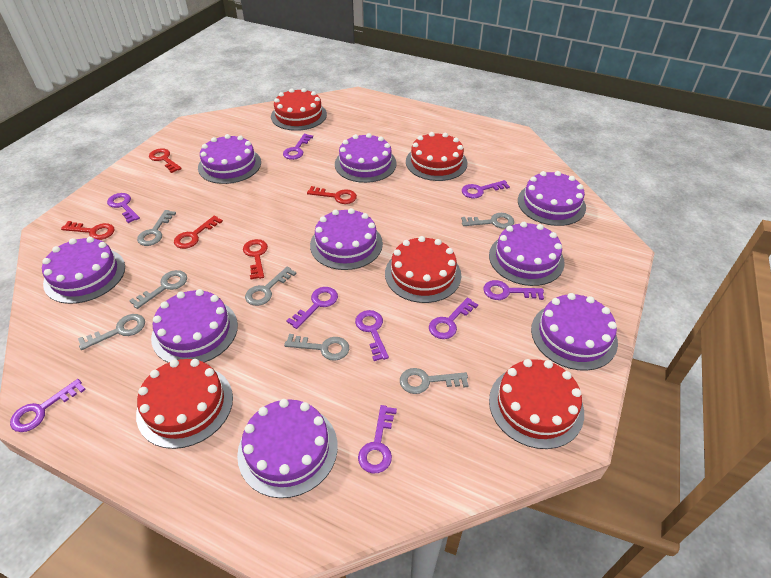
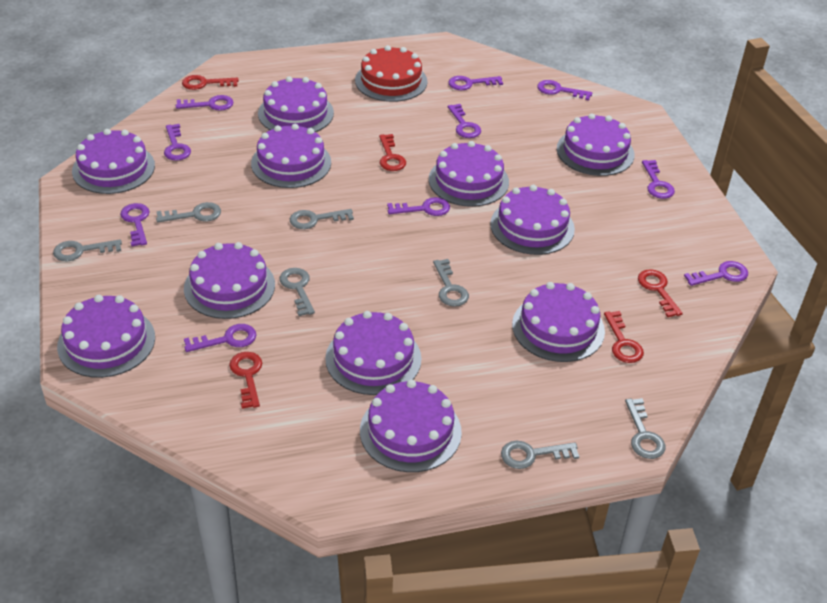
purple cake: [42,237,125,304] [151,289,238,363] [198,134,261,184] [237,399,338,498] [310,208,383,270] [335,133,397,183] [489,222,565,286] [518,171,586,226] [531,293,618,371] = 9 -> [57,295,155,378] [72,129,155,194] [184,242,275,319] [251,124,331,188] [258,76,334,132] [325,311,421,395] [360,380,462,472] [429,141,509,207] [490,185,575,255] [512,282,605,362] [557,113,634,176] = 11
purple key: [10,379,86,432] [107,193,140,223] [283,134,313,160] [286,287,338,329] [355,310,389,361] [358,405,397,473] [429,297,478,339] [462,180,510,198] [483,280,544,300] = 9 -> [120,203,150,246] [164,124,191,161] [176,95,234,111] [184,324,256,352] [387,197,450,216] [448,76,503,90] [448,104,481,138] [537,80,592,100] [642,160,675,199] [684,261,748,286] = 10
red cake: [136,359,233,449] [271,88,327,131] [385,236,461,303] [406,132,468,181] [489,359,584,449] = 5 -> [355,45,428,102] = 1

